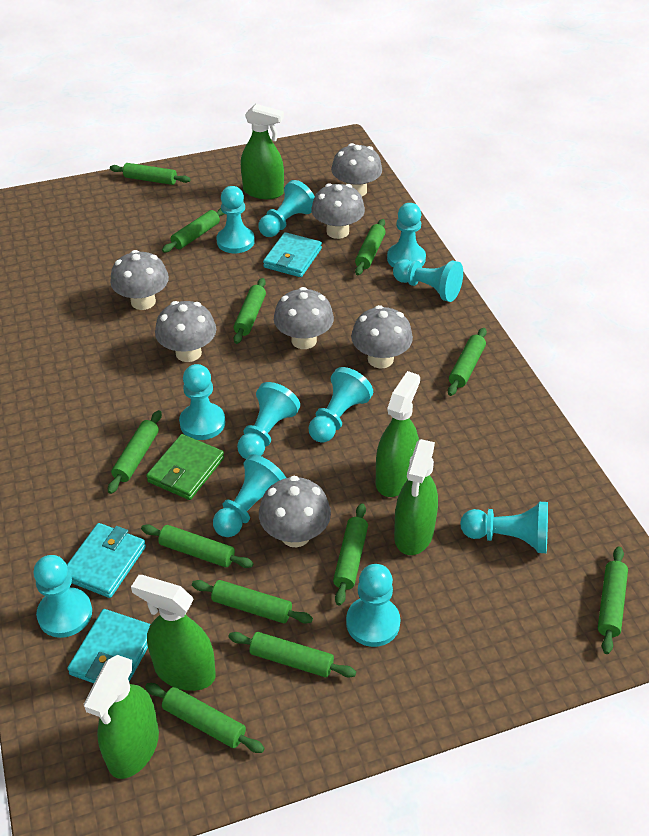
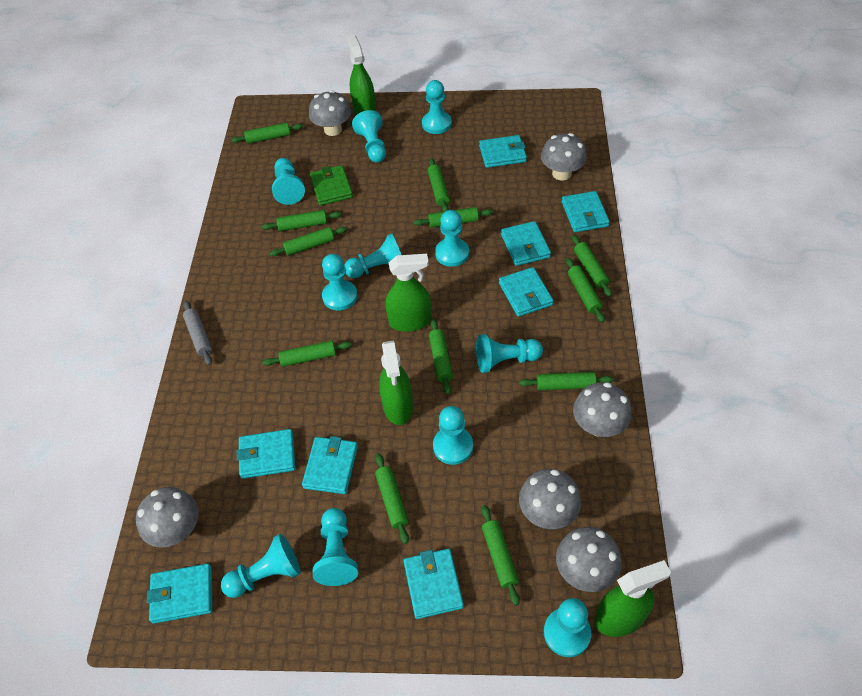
green spray bottle: [84,655,159,779] [131,575,216,691] [241,104,284,199] [376,371,420,497] [394,439,438,555] = 5 -> [347,35,376,115] [379,340,413,425] [386,254,431,332] [594,560,671,637] = 4
grey mushroom: [110,250,169,310] [155,301,216,362] [259,476,331,547] [274,287,334,349] [311,183,365,239] [331,143,382,196] [351,305,413,368] = 7 -> [136,487,199,548] [309,90,351,136] [519,469,581,529] [541,133,587,181] [556,527,622,592] [573,382,632,437] = 6
grey rolling pin: none = 0 -> [183,301,212,365] = 1
turquoise wallet: [67,523,146,598] [67,609,151,683] [263,232,322,277] = 3 -> [147,564,212,624] [237,429,295,479] [302,436,358,494] [404,549,464,619] [479,135,527,168] [499,267,554,317] [501,221,551,266] [562,191,610,232] = 8

